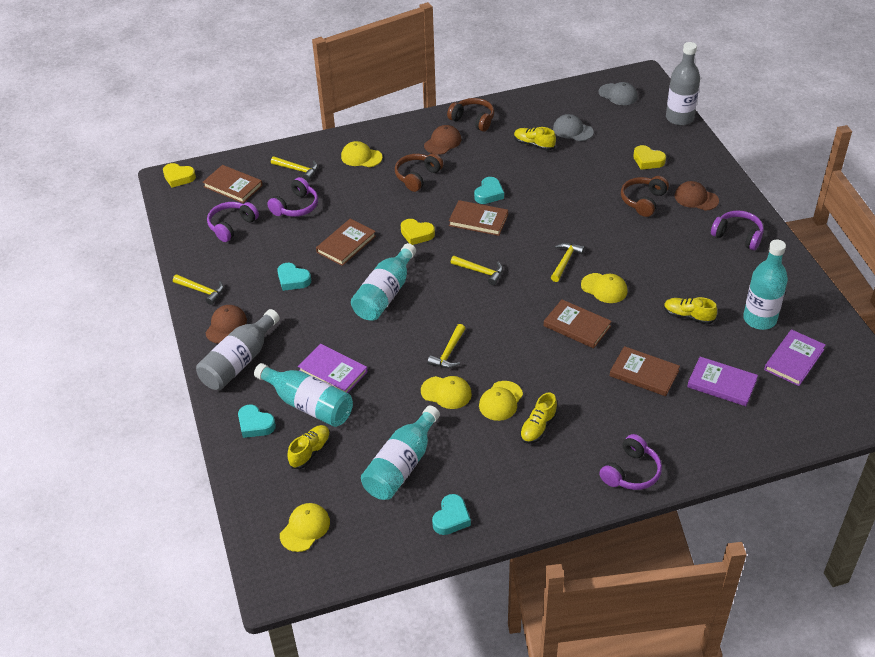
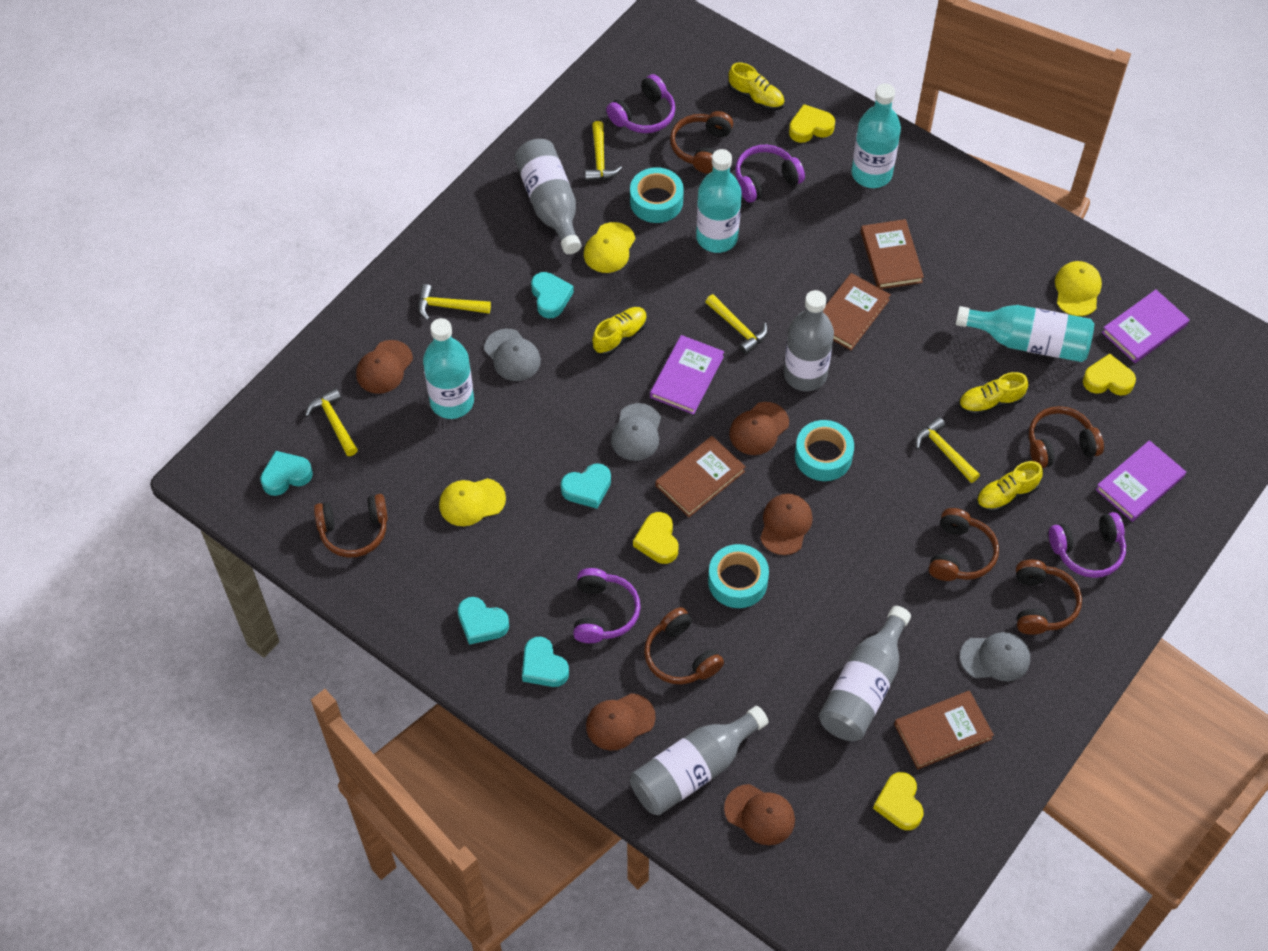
brown book: [203,165,263,203] [316,219,376,266] [449,200,508,236] [544,299,612,348] [610,346,680,396] = 5 -> [655,436,746,517] [823,273,891,350] [861,219,924,289] [894,691,994,769] = 4
brown cap: [205,305,247,344] [424,125,461,155] [675,181,719,211] = 3 -> [356,340,413,394] [586,693,656,751] [724,784,795,845] [729,402,789,455] [760,494,813,555] = 5
brown headphones: [395,153,443,192] [447,98,494,132] [621,176,669,217] = 3 -> [314,494,388,558] [644,607,724,684] [670,111,733,174] [929,508,999,581] [1016,560,1082,635] [1029,406,1104,468] = 6
grey bottle: [196,309,280,390] [666,42,700,126] = 2 -> [515,139,581,254] [630,706,769,815] [784,290,834,391] [819,606,911,741] = 4
grey cap: [553,114,594,141] [599,82,638,105] = 2 -> [484,329,541,381] [611,403,661,461] [960,632,1030,681] = 3
turquoise heart: [238,405,276,438] [277,263,311,291] [432,494,471,535] [474,177,504,204] = 4 -> [260,451,313,496] [458,597,509,645] [522,637,569,687] [531,272,574,318] [561,463,611,509] = 5
turquoise tape: none = 0 -> [630,167,684,223] [708,544,769,608] [795,420,854,481] = 3
yellow cap: [280,503,330,552] [341,141,383,167] [421,376,472,409] [479,381,523,421] [581,273,627,303] = 5 -> [439,478,506,526] [584,222,635,273] [1055,261,1102,316] = 3
yellow heart: [163,163,196,188] [401,219,435,245] [633,145,666,170] = 3 -> [633,512,678,564] [789,104,835,143] [873,772,923,830] [1083,354,1136,396] = 4

